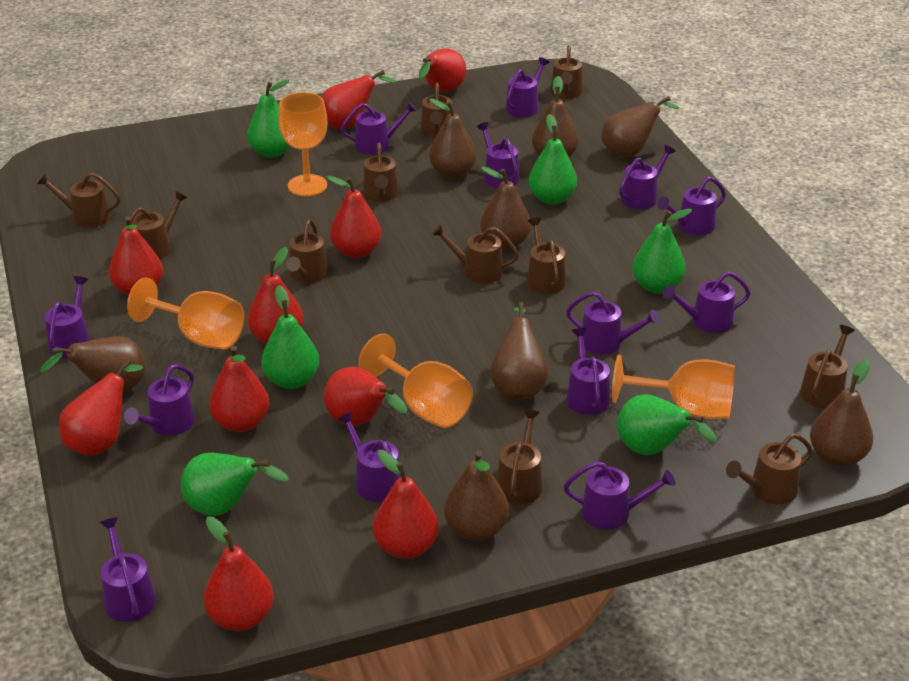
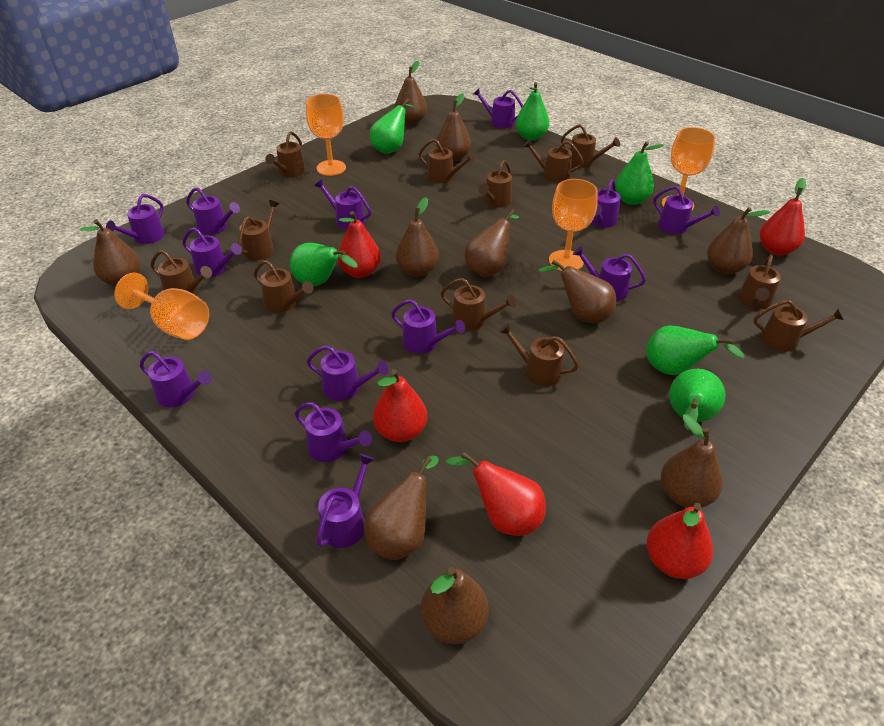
brown pear: [40,336,146,392] [429,98,477,179] [444,450,509,541] [480,166,531,250] [490,302,548,399] [532,76,578,157] [601,96,679,157] [810,360,873,467] = 8 -> [80,219,141,286] [364,456,439,560] [395,61,427,125] [396,197,439,277] [421,567,489,644] [436,93,471,161] [465,209,519,277] [538,260,616,323] [661,414,723,508] [707,207,770,274] = 10
brown watering can: [37,173,121,228] [126,191,187,259] [286,220,328,283] [363,143,399,202] [421,83,452,138] [432,224,519,284] [497,409,542,504] [527,217,566,294] [551,45,583,99] [726,433,813,504] [800,325,855,409] = 11 -> [151,250,212,295] [238,200,279,260] [254,260,314,313] [265,131,305,177] [419,139,476,183] [441,278,516,331] [479,160,512,208] [499,323,579,386] [523,139,584,183] [561,124,620,168] [738,255,781,309] [754,300,844,352] = 12
red pear: [59,359,143,456] [109,216,163,296] [203,517,274,631] [209,346,270,432] [248,247,303,344] [321,70,396,129] [324,367,407,426] [326,176,381,258] [373,450,439,559] [419,49,466,92] = 10 -> [338,211,381,278] [373,369,427,442] [446,452,546,536] [647,503,713,579] [760,178,806,255] = 5

